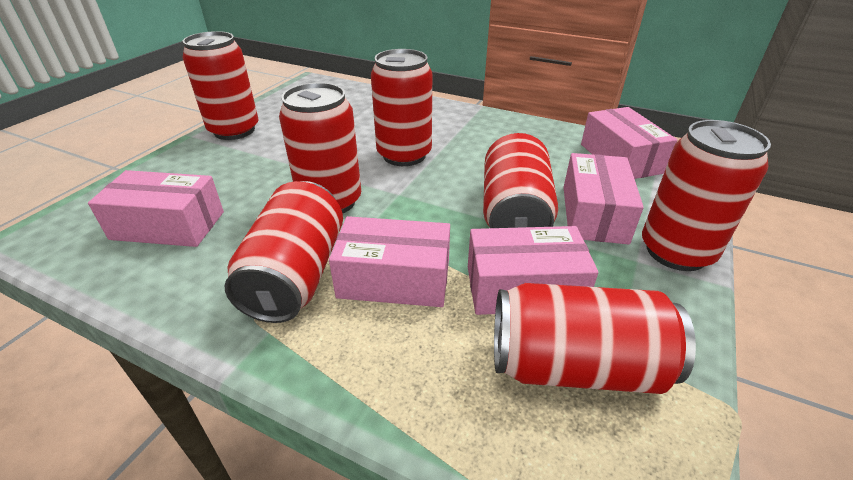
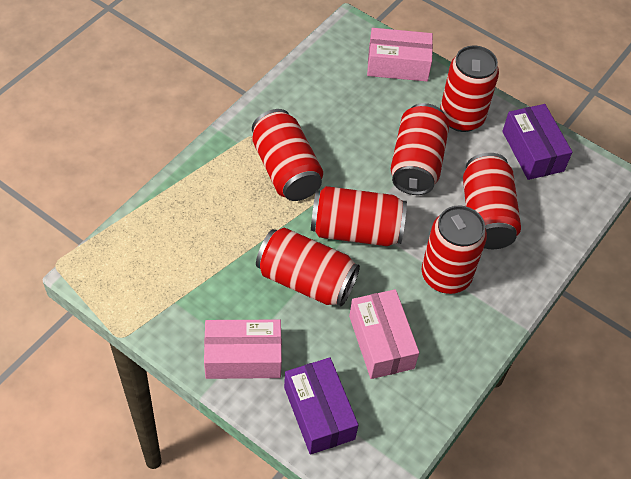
pink box: [88,170,224,247] [329,216,450,307] [468,226,598,315] [563,153,644,244] [581,107,678,179] = 5 -> [204,319,282,379] [349,289,419,379] [367,28,433,82] = 3
purple box: none = 0 -> [284,357,358,455] [502,104,572,180] = 2

